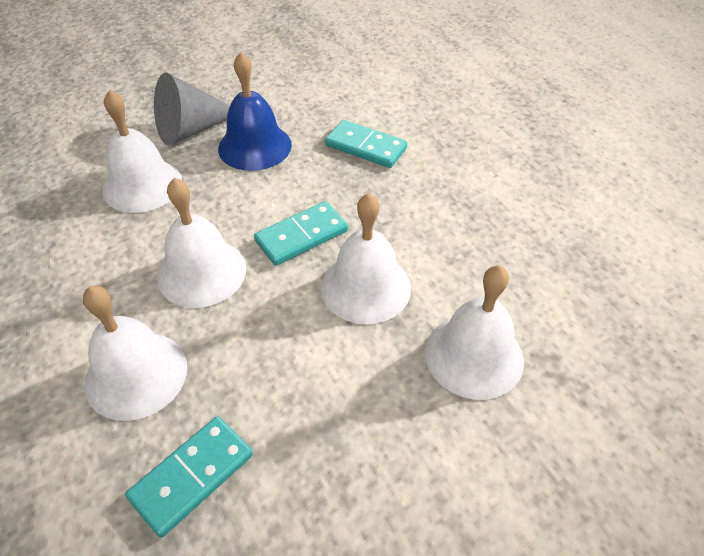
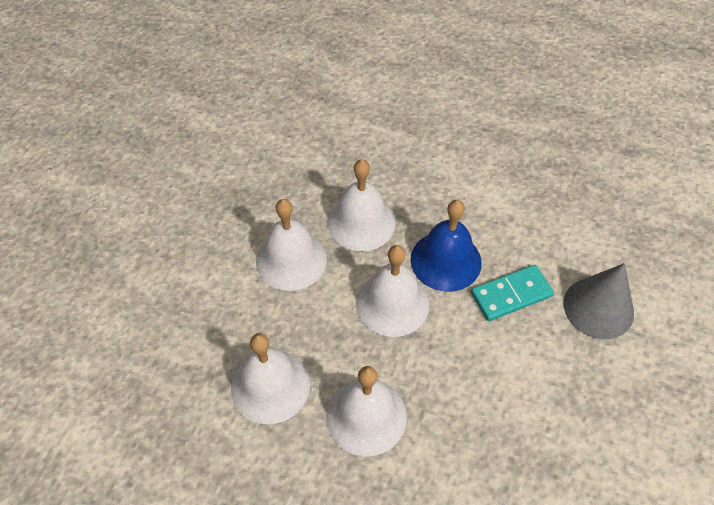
turquoise domino: [125,416,253,538] [254,201,348,266] [325,120,407,168] = 3 -> [471,265,554,321] = 1

